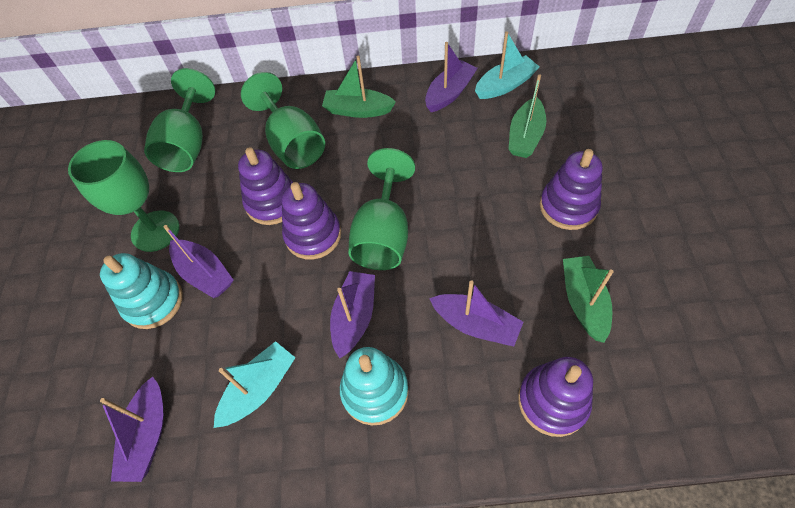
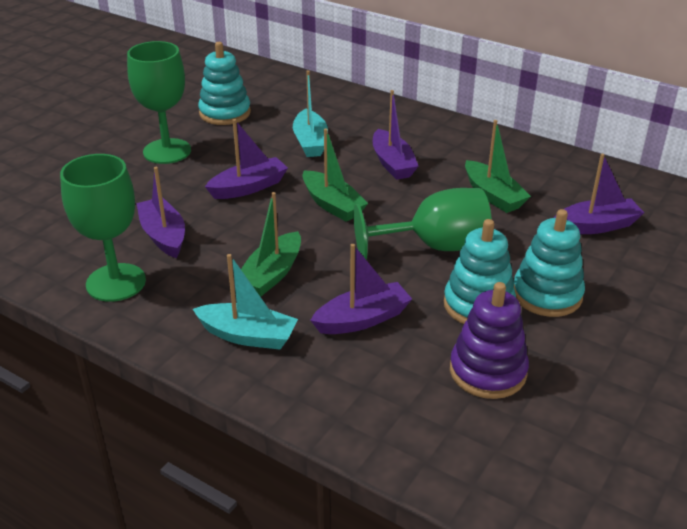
green goblet: [68,140,179,252] [144,68,215,172] [241,72,325,169] [348,148,415,270] = 4 -> [60,154,146,302] [127,41,191,164] [354,188,492,259] = 3
purple stacking toy: [238,147,293,225] [282,182,341,260] [518,357,593,437] [540,149,603,230] = 4 -> [450,282,529,399] = 1
turquoise stacking toy: [100,253,183,329] [340,347,409,425] = 2 -> [198,42,251,125] [444,219,516,324] [514,209,585,317] = 3

